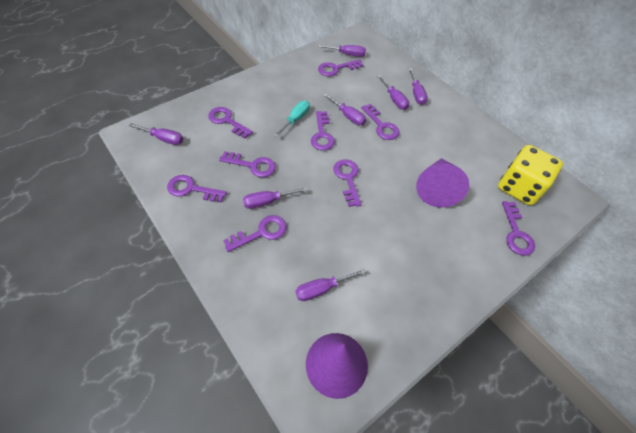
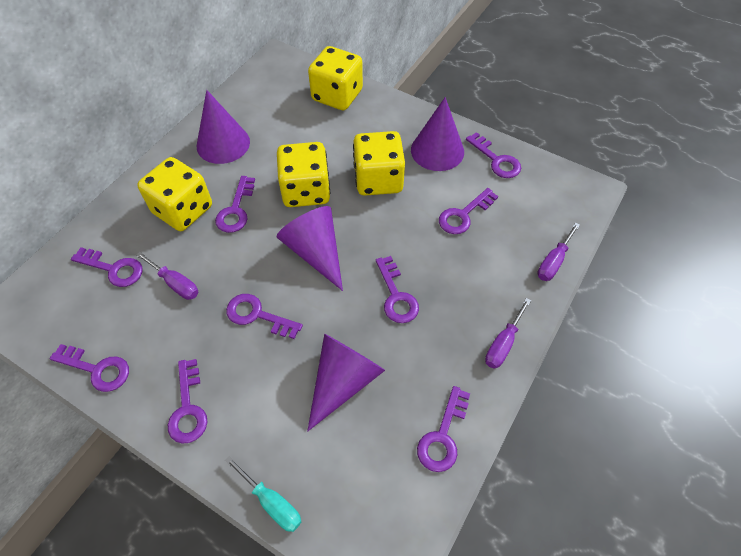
purple cone: [306,333,368,399] [416,158,469,208] = 2 -> [197,90,250,164] [277,206,343,291] [307,334,385,431] [411,97,464,171] = 4
purple screwdriver: [129,123,183,145] [243,187,307,209] [296,269,366,301] [318,45,366,57] [323,94,366,126] [378,75,409,110] [409,68,428,105] = 7 -> [136,252,198,300] [485,298,531,369] [537,223,580,281] = 3
yellow dice: [498,145,563,205] = 1 -> [137,157,212,231] [277,142,330,207] [308,46,363,110] [353,131,405,196] = 4

